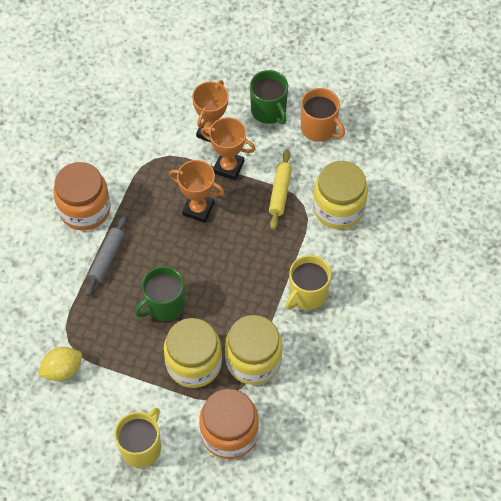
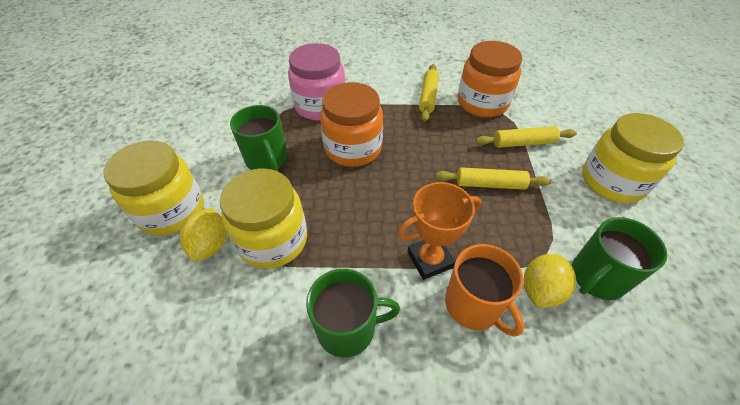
green mug: [135,266,185,321] [250,70,288,124] = 2 -> [230,105,287,171] [306,269,400,358] [572,217,667,300] = 3
grey rolling pin: [85,215,127,296] = 1 -> none = 0
orange trophy: [169,160,225,223] [192,80,229,142] [201,117,256,180] = 3 -> [398,182,481,280] = 1
pink jar: none = 0 -> [288,43,346,120] = 1
yellow lemon: [38,347,82,381] = 1 -> [179,208,227,261] [524,254,576,308] = 2
yellow mug: [115,407,161,468] [285,255,331,310] = 2 -> none = 0
yellow rolling pin: [269,149,292,230] = 1 -> [419,64,439,121] [436,167,551,190] [476,126,577,148] = 3

